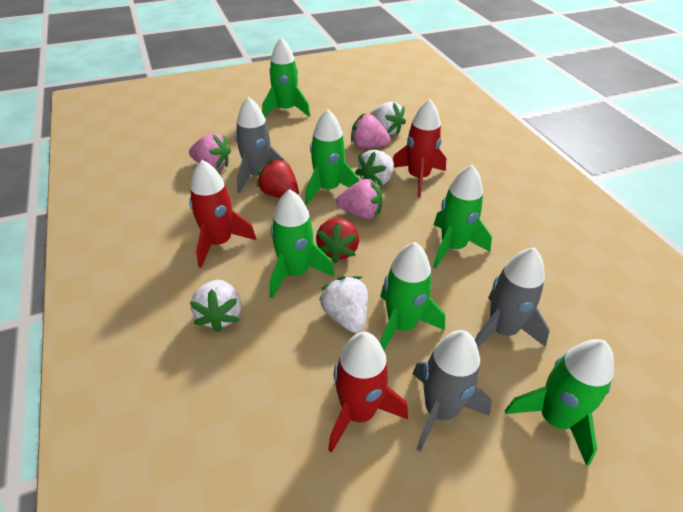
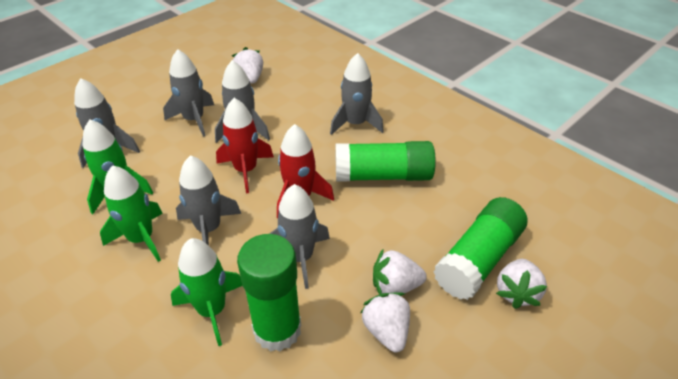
green glue stick: none = 0 -> [237,234,301,351] [335,141,436,182] [433,197,527,300] = 3
green rocket: [262,38,310,117] [270,189,334,298] [305,109,359,205] [380,242,445,350] [433,165,492,268] [505,339,614,466] = 6 -> [83,119,153,214] [100,165,163,262] [171,238,242,346] = 3
grey rocket: [235,97,287,193] [413,330,492,451] [475,247,550,347] = 3 -> [74,78,140,168] [163,49,214,137] [176,155,241,246] [215,60,270,143] [269,184,330,289] [330,53,384,135] = 6
pink strawberry: [189,133,231,170] [336,179,383,219] [351,114,390,148] = 3 -> none = 0
red rocket: [189,160,256,268] [328,332,408,453] [393,99,446,197] = 3 -> [216,98,274,194] [277,124,334,218] = 2
red strawberry: [256,159,299,198] [316,218,359,263] = 2 -> none = 0

